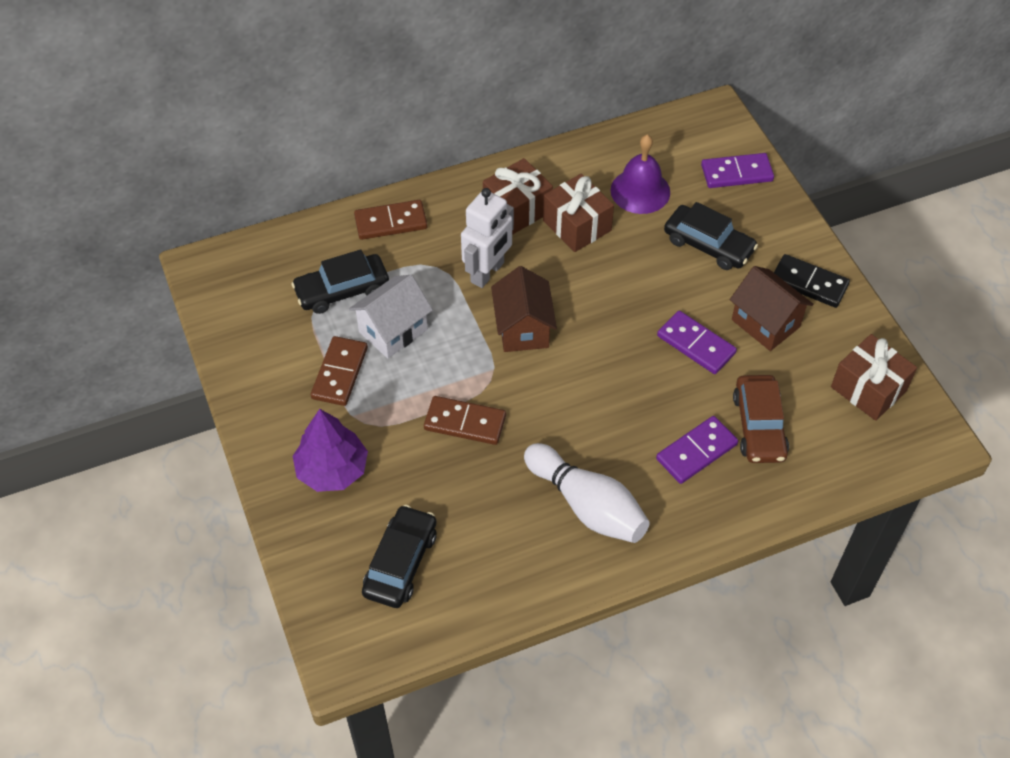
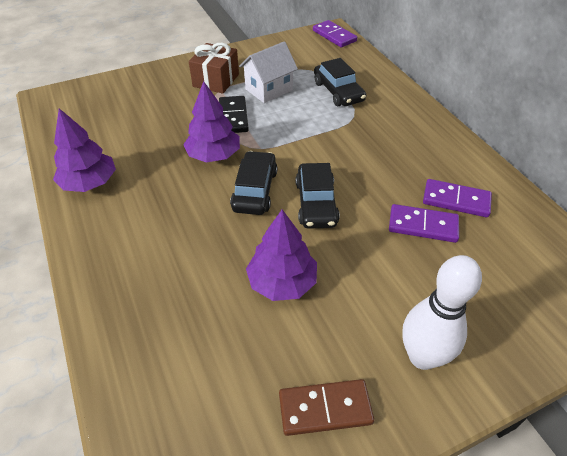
brown car: [733,375,789,463] = 1 -> none = 0
brown domino: [311,336,368,406] [354,200,427,240] [424,396,506,445] = 3 -> [279,379,374,436] = 1
brown gift: [483,158,553,235] [543,174,614,252] [831,334,917,421] = 3 -> [189,43,239,94] = 1
brown house: [491,266,557,352] [730,266,814,351] = 2 -> none = 0
purple bell: [611,134,670,214] = 1 -> none = 0
purple tree: [293,409,368,492] = 1 -> [53,108,116,192] [183,81,240,163] [246,210,317,301] = 3
white robot: [461,188,514,288] = 1 -> none = 0

